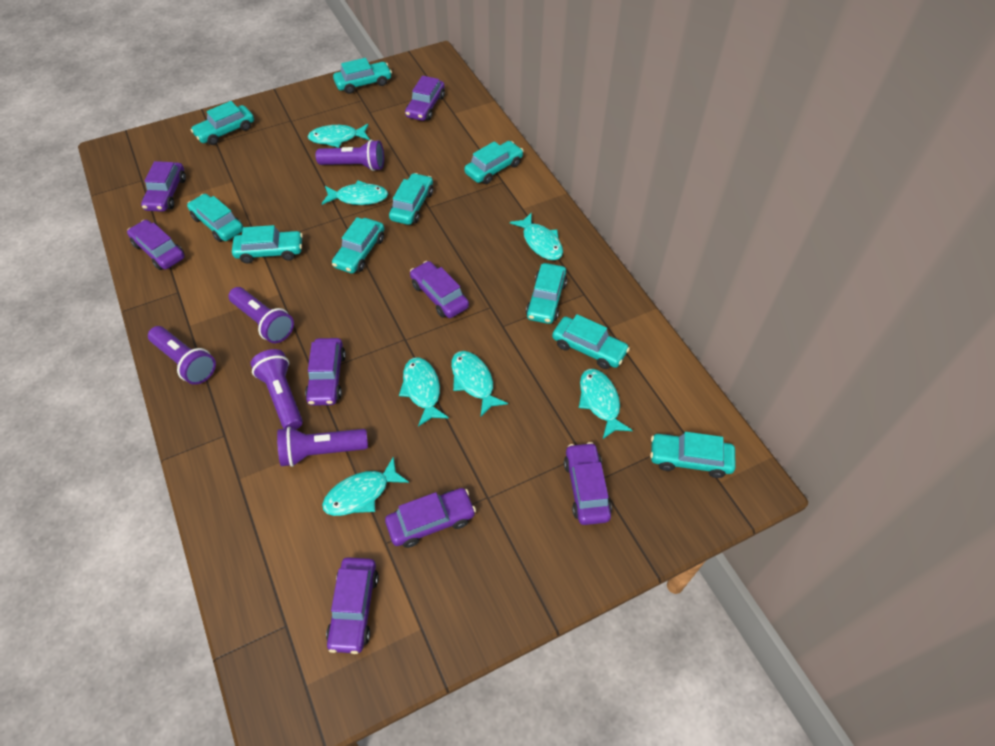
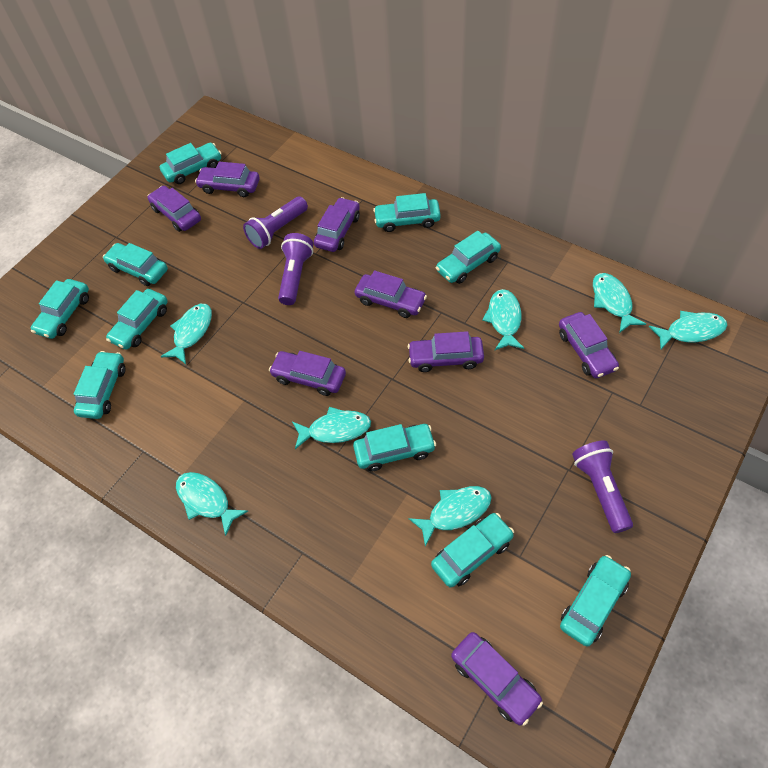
purple flashlight: [148,326,216,385] [228,287,294,343] [250,349,303,430] [277,427,368,467] [316,140,384,171] = 5 -> [243,196,308,249] [278,233,313,305] [572,441,633,533] = 3

